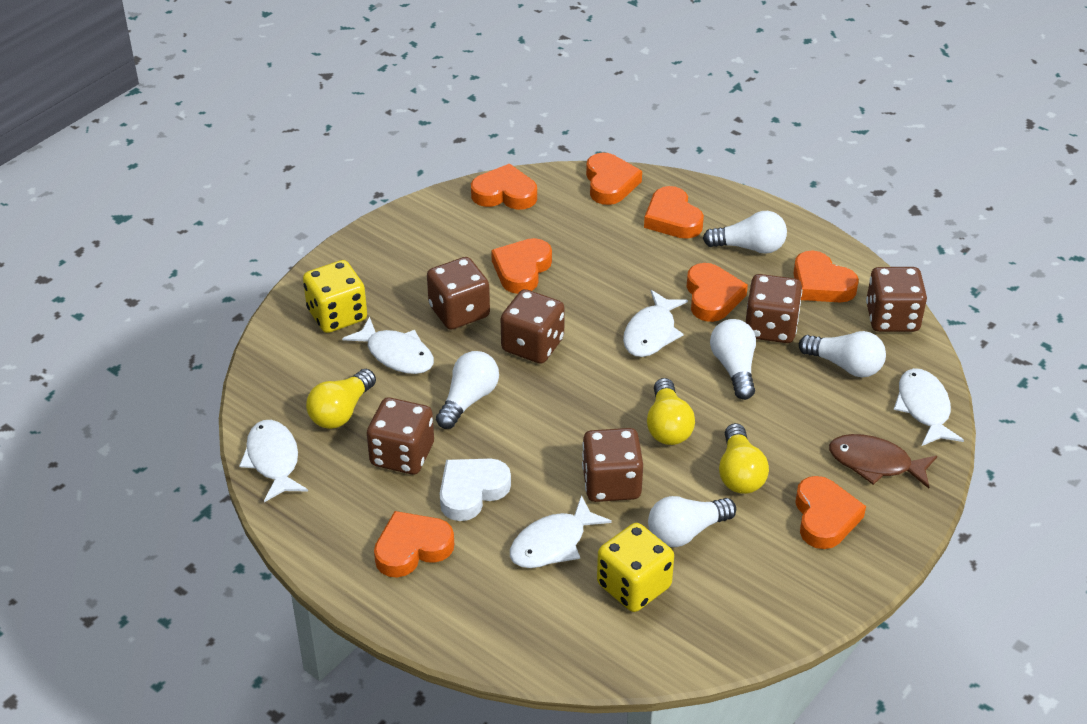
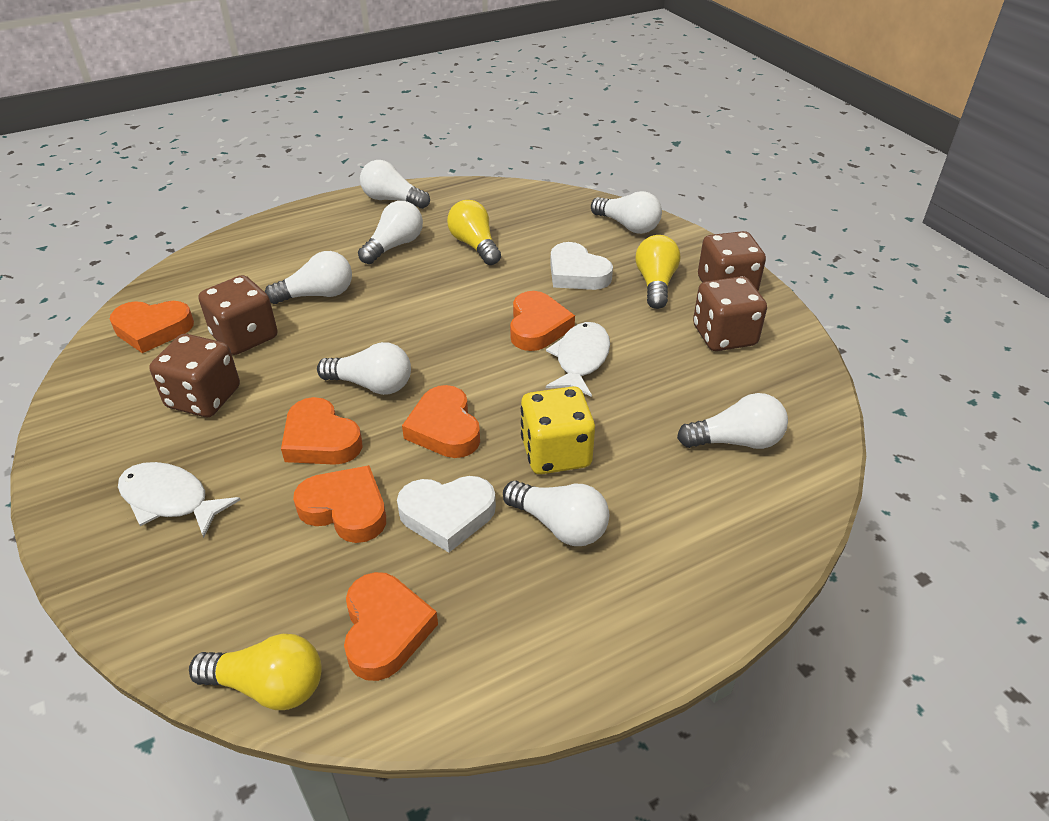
brown dice: [367,397,434,475] [427,257,490,330] [501,289,565,364] [582,428,643,502] [745,274,802,343] [866,267,927,332] = 6 -> [149,334,240,417] [199,275,278,355] [693,276,767,351] [698,231,766,291] = 4
brown fish: [829,434,937,488] = 1 -> none = 0
orange heart: [374,511,454,578] [471,164,537,210] [491,238,552,294] [586,152,642,205] [644,186,704,239] [687,263,748,322] [793,251,859,302] [795,476,866,549] = 8 -> [110,301,194,353] [281,397,363,465] [293,465,386,543] [344,572,438,681] [402,385,480,458] [510,291,575,351] = 6
white fish: [239,420,308,502] [342,316,434,374] [510,495,612,568] [623,290,688,357] [894,368,964,446] = 5 -> [118,462,241,538] [546,322,610,397] = 2
white heart: [440,459,511,521] = 1 -> [397,476,496,552] [550,242,613,290] = 2
white light bulb: [436,351,499,429] [648,496,736,547] [703,211,787,254] [710,319,756,400] [799,331,886,377] = 5 -> [265,251,352,304] [317,342,411,395] [358,201,423,264] [360,160,430,209] [503,480,609,546] [591,191,662,234] [677,393,788,449] = 7
yellow dice: [303,260,367,333] [597,523,674,612] = 2 -> [521,386,595,474] = 1

